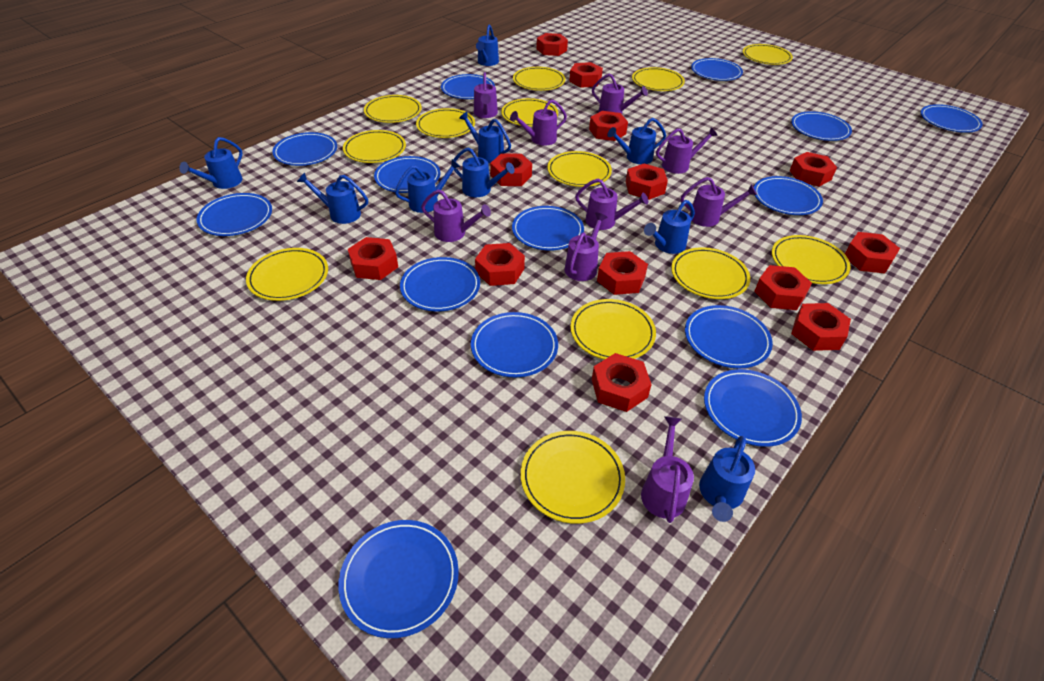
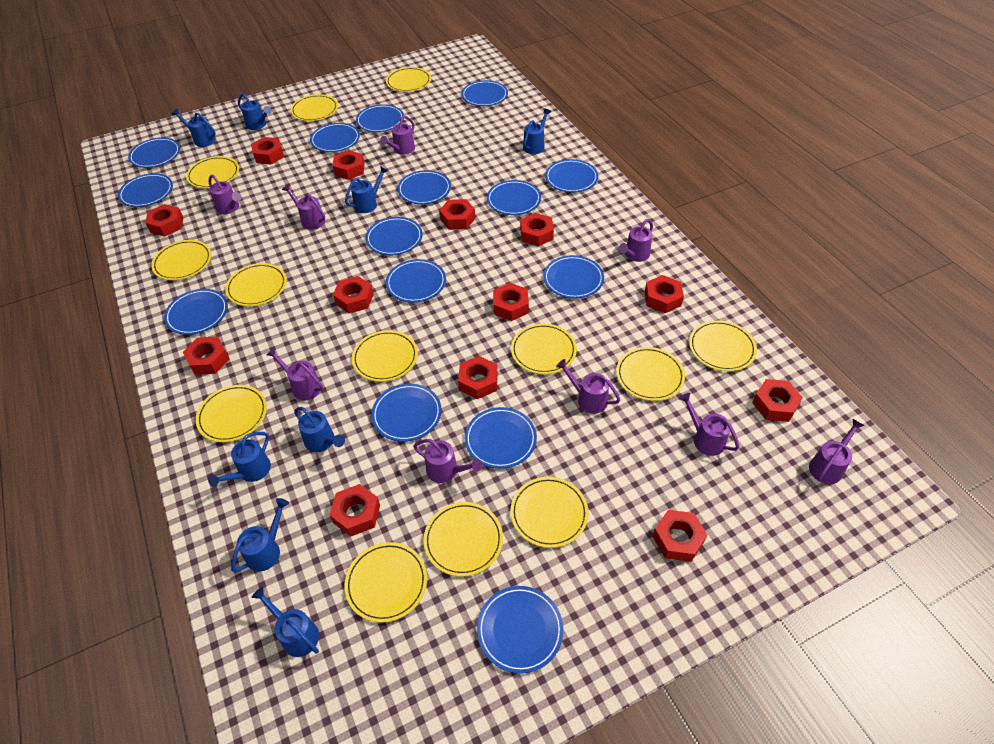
blue plate: [197,193,272,236] [272,132,337,166] [338,520,459,638] [374,156,440,193] [400,257,480,312] [441,74,495,99] [471,312,558,377] [512,206,584,250] [685,305,773,369] [691,58,743,81] [704,369,802,447] [754,176,823,215] [791,111,852,141] [920,104,983,133] = 14 -> [118,173,173,207] [128,137,180,168] [164,289,228,335] [310,123,360,152] [356,104,404,132] [366,217,423,255] [371,384,442,442] [386,259,446,303] [397,170,451,204] [461,80,508,106] [465,407,537,469] [477,586,563,674] [487,180,541,215] [543,255,604,299] [545,159,598,193] = 15
blue watering can: [179,137,243,189] [297,172,368,224] [395,159,461,213] [453,147,515,197] [459,112,511,163] [476,25,499,66] [607,118,666,164] [644,200,695,254] [699,436,755,522] = 9 -> [172,109,216,147] [208,432,271,487] [231,498,289,573] [238,93,272,130] [251,587,319,657] [294,407,345,452] [345,166,388,213] [523,108,551,154] = 8

